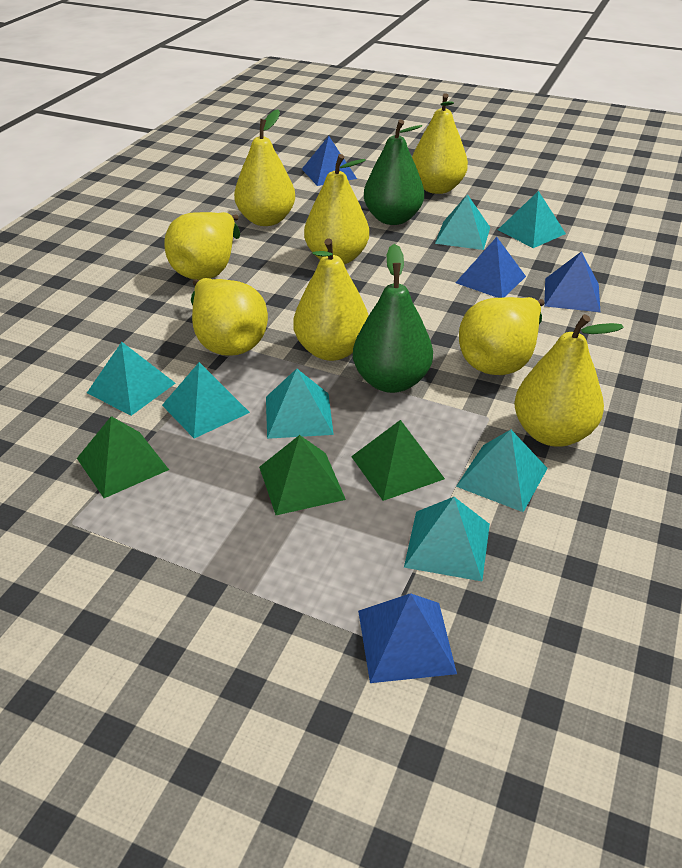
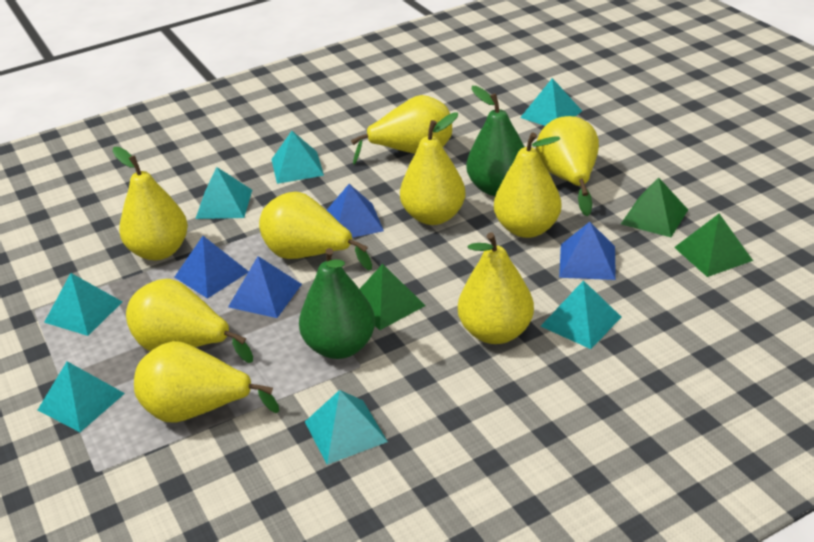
yellow pear: [165,212,240,280] [191,278,268,356] [234,109,295,226] [293,238,369,361] [304,154,369,264] [412,93,468,194] [459,297,544,375] [514,314,624,447] = 8 -> [112,147,188,260] [126,279,253,363] [134,341,279,422] [259,192,372,270] [351,95,452,164] [400,112,466,225] [458,232,534,344] [494,132,561,238] [536,116,599,216] = 9

